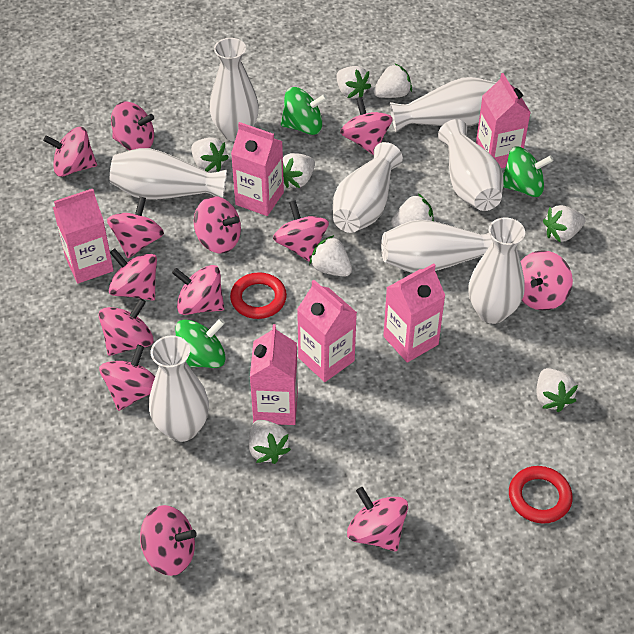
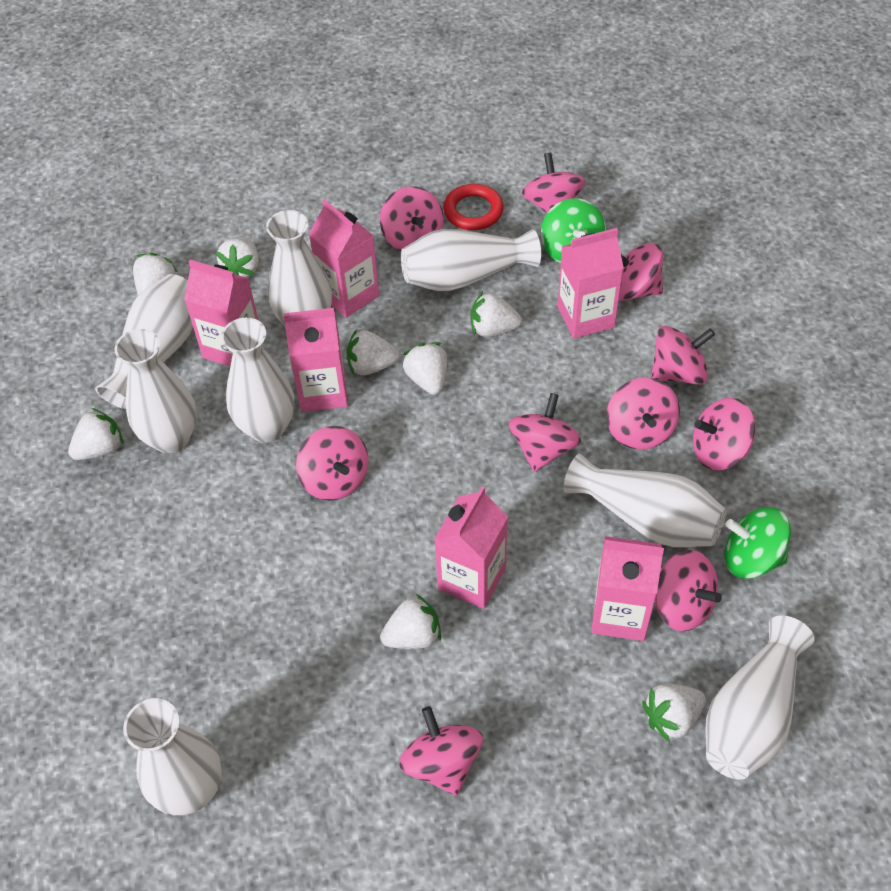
green spinning top: [175,319,226,368] [281,87,327,135] [503,146,554,197] = 3 -> [541,198,606,263] [724,507,791,579] = 2
pink spinning top: [43,127,97,177] [99,298,153,356] [99,345,155,411] [107,196,164,258] [109,249,157,301] [111,102,154,150] [140,505,197,576] [172,265,224,315] [194,196,241,254] [273,200,329,262] [340,97,393,155] [347,487,408,551] [520,250,573,311] = 13 -> [296,426,369,501] [380,186,444,251] [399,706,483,796] [508,393,581,472] [522,153,585,213] [606,378,680,450] [619,243,663,301] [651,326,715,385] [655,550,722,631] [693,398,756,470] = 10
red ring: [230,272,287,319] [509,466,573,524] = 2 -> [443,184,504,230] = 1
white strawberry: [191,138,229,172] [249,420,291,464] [283,153,315,188] [309,235,352,277] [336,66,371,99] [373,64,412,98] [391,194,434,228] [536,368,578,412] [543,205,585,243] = 9 -> [68,408,124,460] [133,253,178,295] [216,237,259,277] [347,330,399,375] [380,594,441,649] [403,342,447,395] [471,291,522,337] [642,684,706,742] = 8

